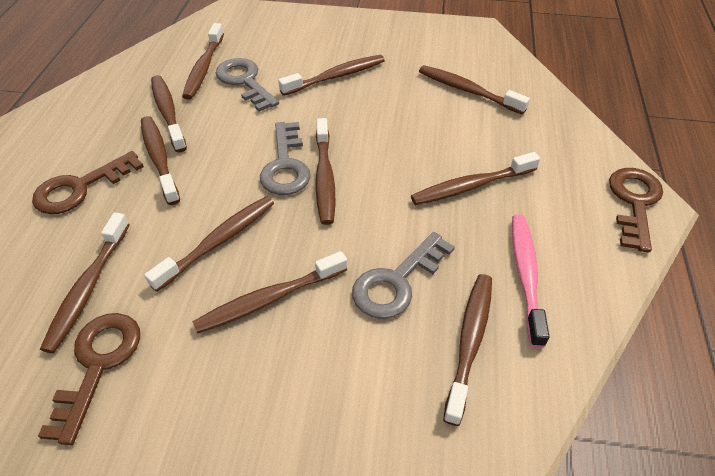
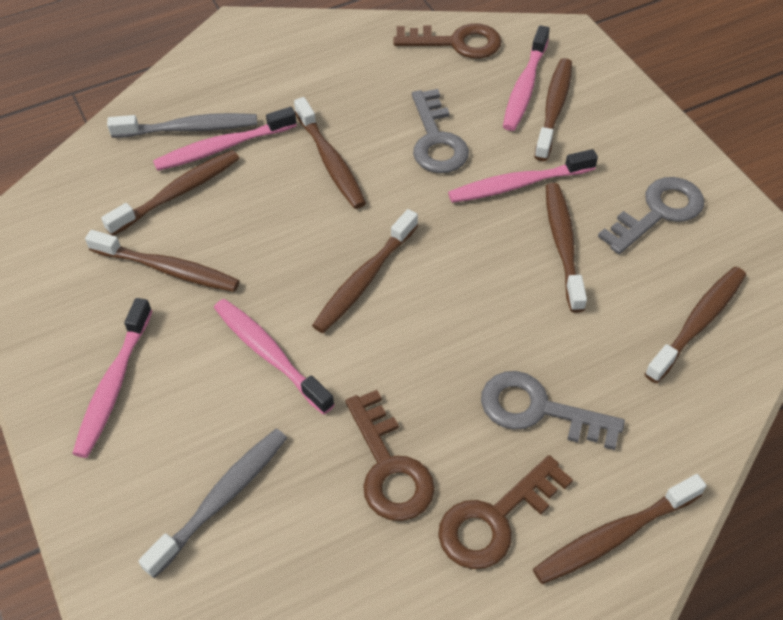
brown toothbrush: [40,212,130,353] [141,116,180,205] [144,196,274,292] [151,75,187,152] [182,23,224,99] [192,251,347,334] [278,55,385,96] [316,118,335,225] [411,152,540,205] [419,65,530,115] [443,274,492,426] = 11 -> [85,230,240,292] [101,150,240,236] [294,97,366,209] [312,209,418,333] [533,474,706,584] [534,58,572,161] [546,183,587,313] [645,267,746,383] = 8
grey toothbrush: none = 0 -> [107,113,257,138] [138,429,287,578] = 2
pink toothbrush: [512,215,549,348] = 1 -> [72,298,152,458] [153,107,297,171] [214,299,335,414] [448,149,598,203] [503,25,550,131] = 5

